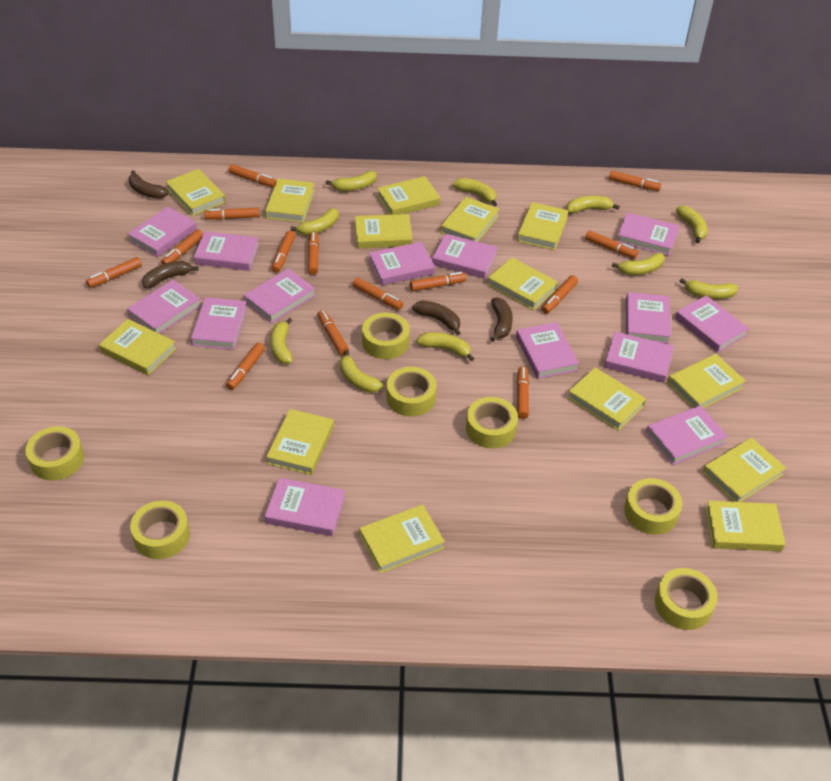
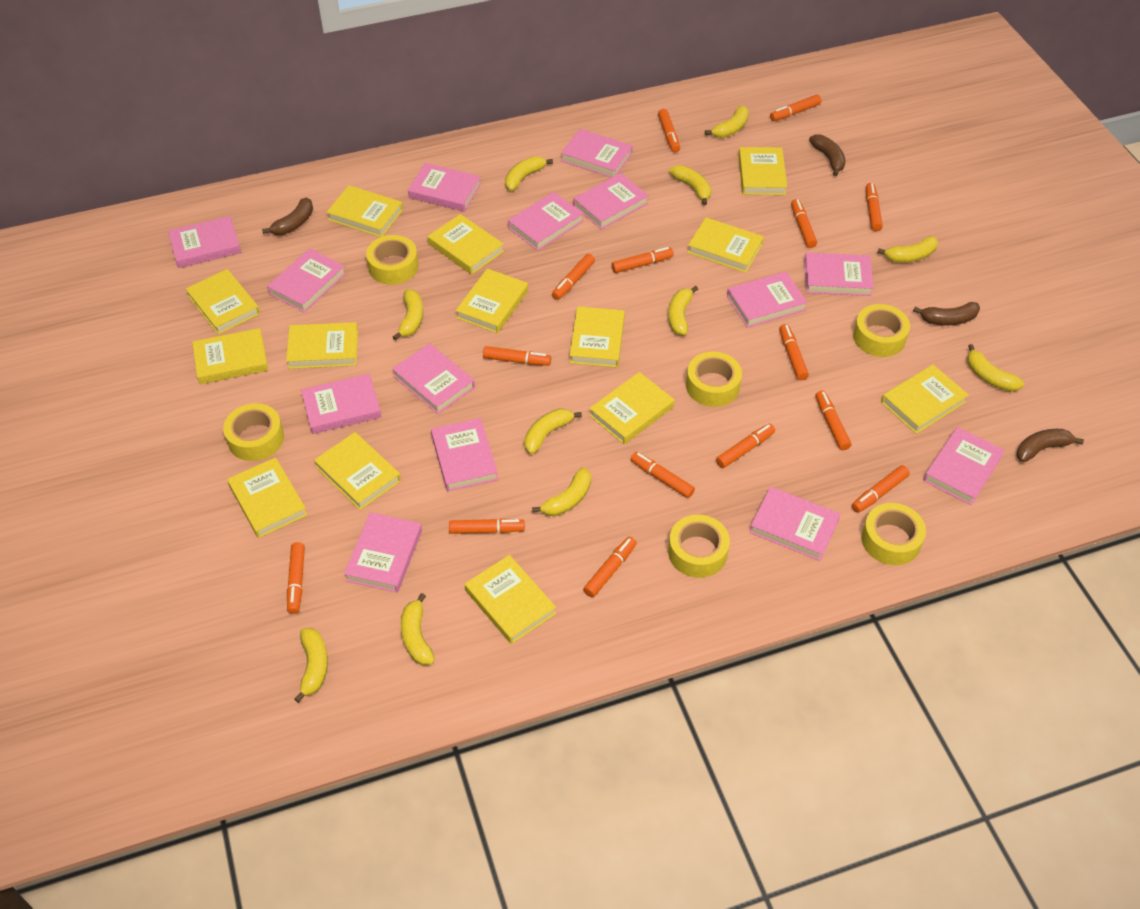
orange marker: [86,257,142,288] [161,230,203,265] [204,208,260,220] [226,343,265,390] [228,164,276,187] [272,231,296,272] [308,232,319,275] [317,310,349,355] [353,278,403,310] [410,272,466,291] [517,367,529,419] [541,275,578,314] [585,231,638,258] [609,171,661,191] = 14 -> [287,542,305,614] [449,518,525,534] [483,346,551,366] [552,254,595,300] [583,537,637,597] [611,247,674,273] [630,452,695,498] [658,109,680,153] [716,424,775,468] [770,95,821,121] [779,324,809,380] [791,199,817,248] [815,390,851,450] [852,465,910,513] [866,183,883,231] = 15
yellow banana: [270,318,293,364] [290,208,339,235] [326,171,377,191] [340,350,383,393] [416,332,474,361] [453,178,497,206] [566,196,620,213] [612,253,665,275] [676,206,708,243] [680,278,738,299] = 10 -> [294,628,328,703] [393,289,423,341] [401,593,435,665] [505,156,553,191] [524,408,582,454] [532,467,591,516] [668,286,698,335] [669,165,711,206] [705,105,749,138] [877,236,938,263] [967,344,1024,392] = 11
yellow tape: [25,426,84,481] [130,501,190,559] [362,313,410,359] [387,367,437,417] [466,397,518,448] [624,478,682,535] [655,568,718,630] = 7 -> [223,403,284,461] [366,235,419,285] [668,515,730,578] [686,352,742,407] [853,304,910,357] [861,503,926,565] = 6

